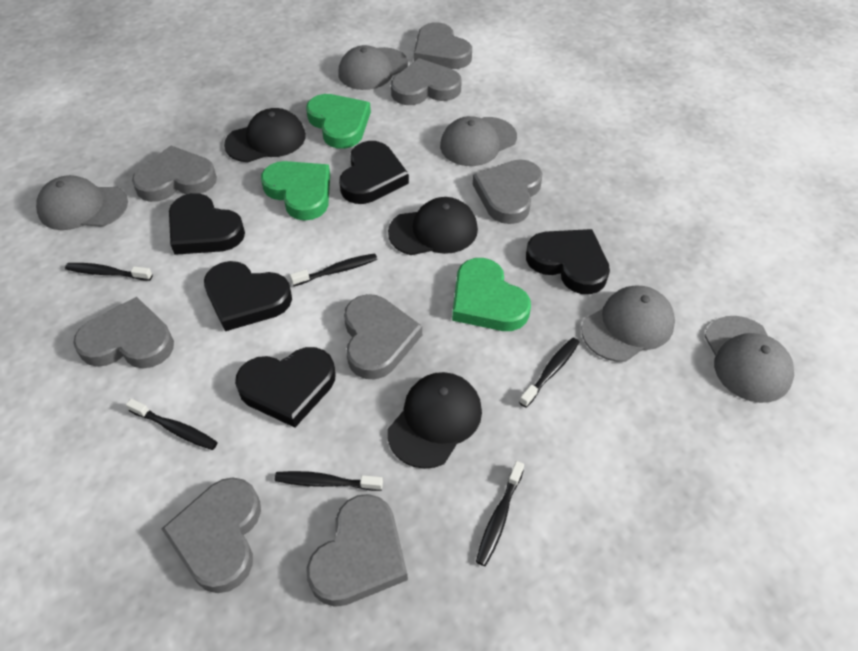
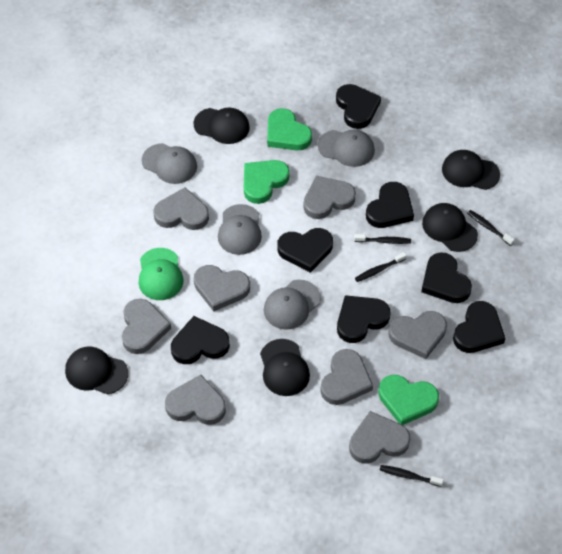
black cap: [224,108,306,162] [387,372,482,469] [388,197,478,255] = 3 -> [65,346,128,394] [193,108,250,144] [260,339,310,396] [422,203,478,252] [442,150,500,190] = 5
black heart: [169,193,245,255] [204,261,292,331] [235,347,336,428] [339,141,409,204] [526,229,610,294] = 5 -> [171,316,230,364] [277,228,333,273] [336,84,381,129] [337,295,391,343] [366,182,414,228] [421,252,472,303] [453,301,506,353] = 7
black toothbrush: [65,263,152,281] [126,399,218,450] [275,471,383,491] [290,253,377,286] [476,461,524,566] [519,338,579,407] = 6 -> [354,234,411,244] [355,252,407,282] [380,465,443,487] [468,210,515,246] = 4
green cap: none = 0 -> [139,248,183,300] = 1
grey cap: [36,175,128,230] [338,45,408,90] [440,116,517,166] [581,286,675,362] [705,316,794,403] = 5 -> [142,143,197,184] [218,204,262,255] [264,280,321,330] [318,130,375,167] = 4

